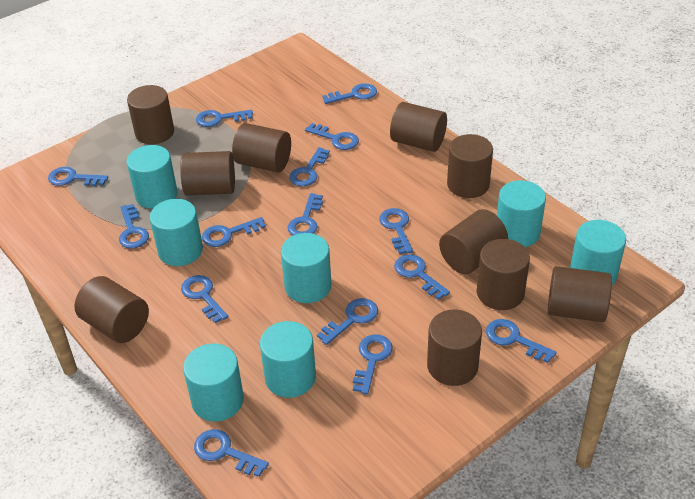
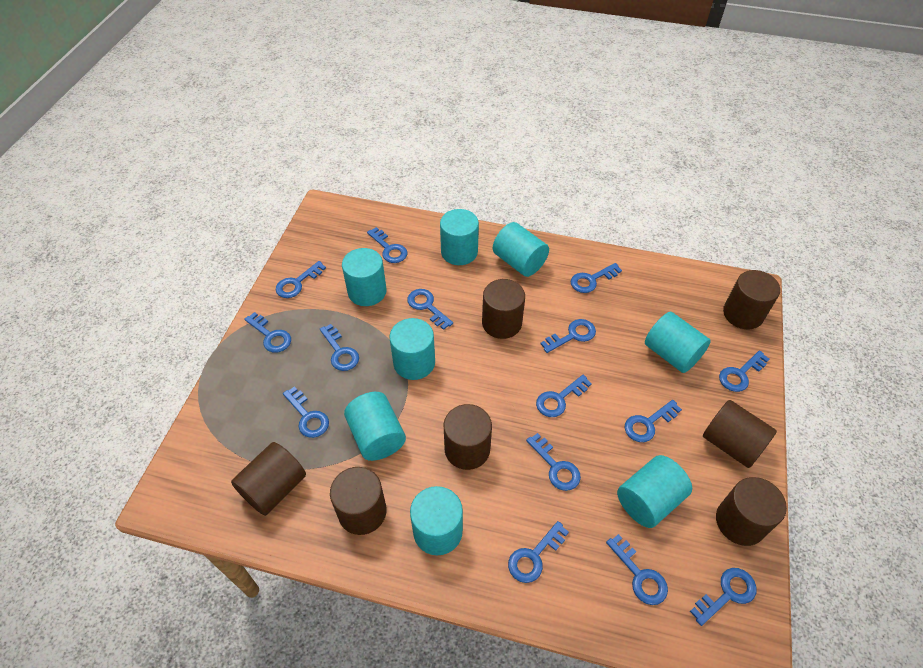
brown cylinder: [74,276,149,343] [127,85,174,144] [180,151,235,196] [232,123,291,172] [390,102,447,152] [427,310,482,386] [439,209,508,274] [447,134,493,198] [477,239,530,310] [548,266,612,322] = 10 -> [231,442,306,516] [330,467,387,535] [444,404,492,470] [482,279,525,339] [703,400,777,468] [716,477,787,546] [723,270,780,330] = 7
turquoise cylinder: [126,145,178,209] [150,199,203,266] [183,344,244,421] [260,321,316,398] [281,233,331,303] [497,180,546,247] [570,220,626,285] = 7 -> [342,248,386,306] [344,392,406,461] [390,318,435,380] [410,486,463,556] [440,209,479,265] [493,222,549,277] [617,455,692,528] [645,312,711,373] = 8

